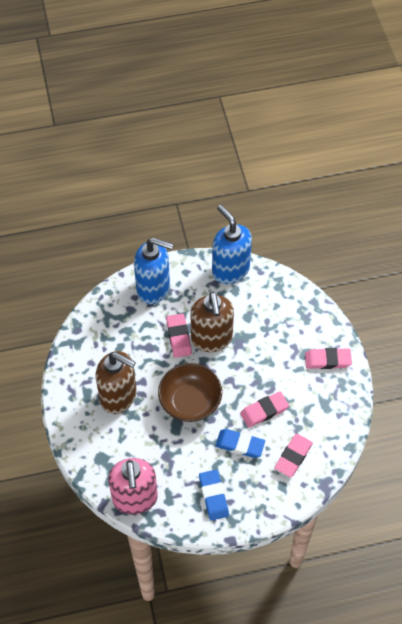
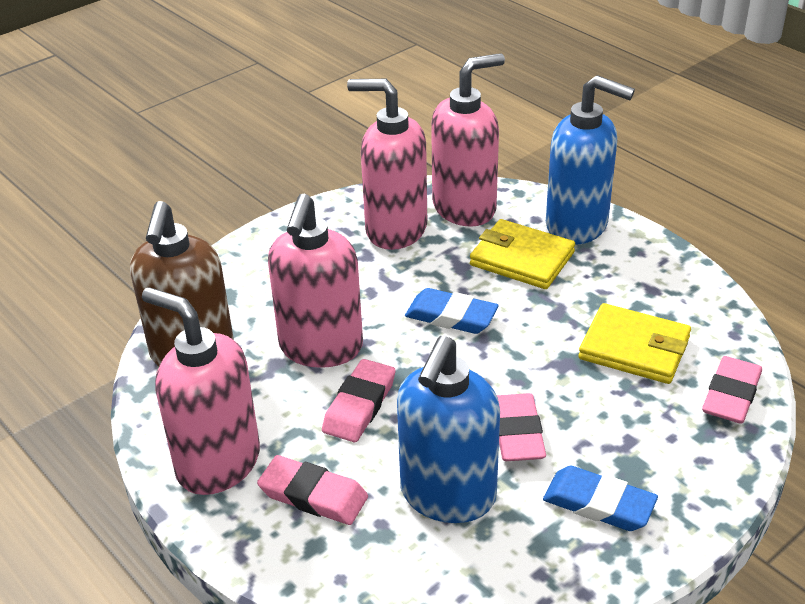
brown bowl: [158,363,222,422] = 1 -> none = 0
brown soap dispenser: [95,351,137,414] [191,292,234,352] = 2 -> [130,201,234,366] = 1
pink soap dispenser: [108,458,158,515] = 1 -> [142,287,260,495] [268,194,363,368] [347,79,427,250] [431,53,505,227] = 4
yellow wallet: none = 0 -> [470,219,575,289] [578,303,691,384] = 2

